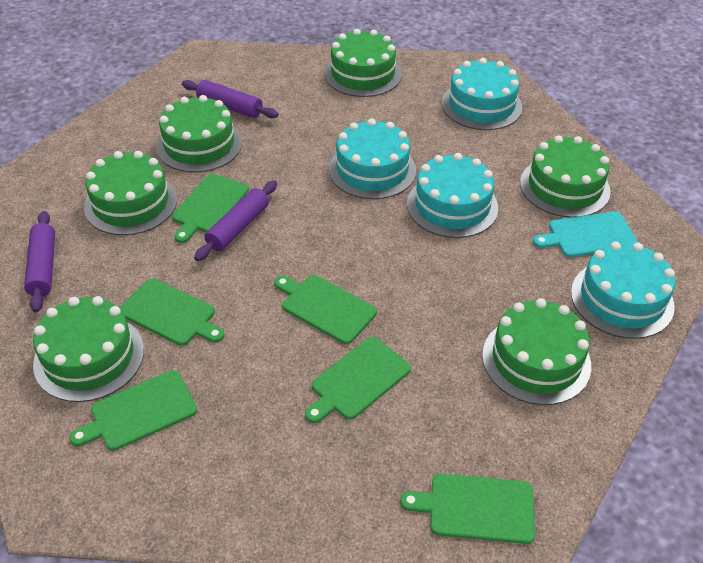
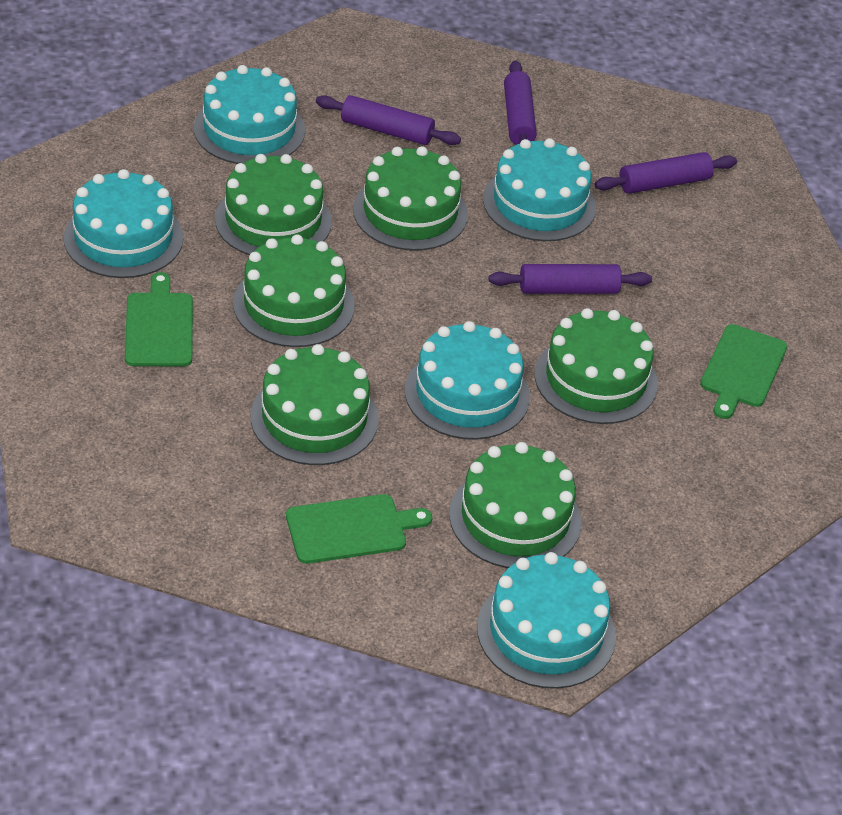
green cutting board: [69,370,197,451] [120,279,225,346] [172,174,249,243] [274,275,377,344] [305,337,411,423] [400,474,535,544] = 6 -> [125,272,193,367] [286,494,432,564] [700,324,787,419] = 3
purple rolling pin: [24,211,55,313] [182,80,278,118] [194,181,277,261] = 3 -> [316,95,461,145] [489,264,652,294] [504,60,536,145] [595,152,737,194] = 4
turquoise cake: [329,119,416,199] [407,153,498,238] [442,58,522,130] [571,242,675,339] = 4 -> [64,169,183,278] [194,65,305,164] [405,321,530,440] [477,552,616,689] [483,138,596,241] = 5
turquoise cutting board: [533,212,638,257] = 1 -> none = 0

